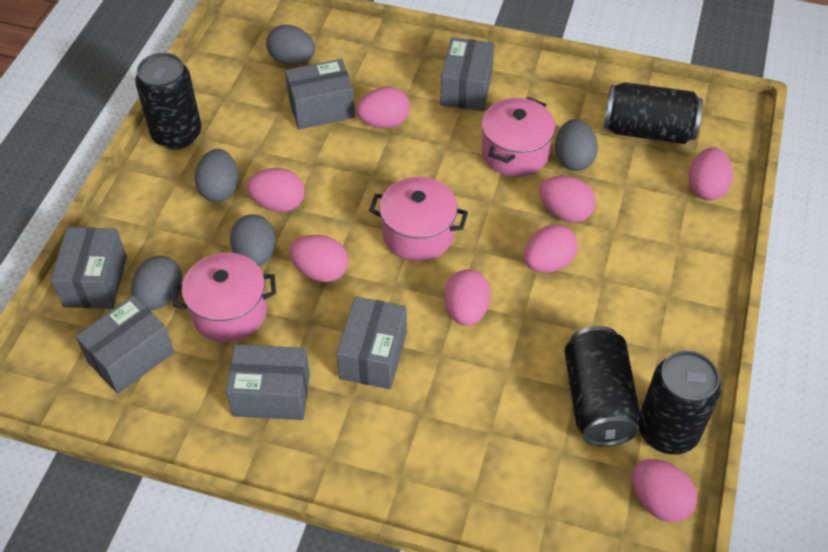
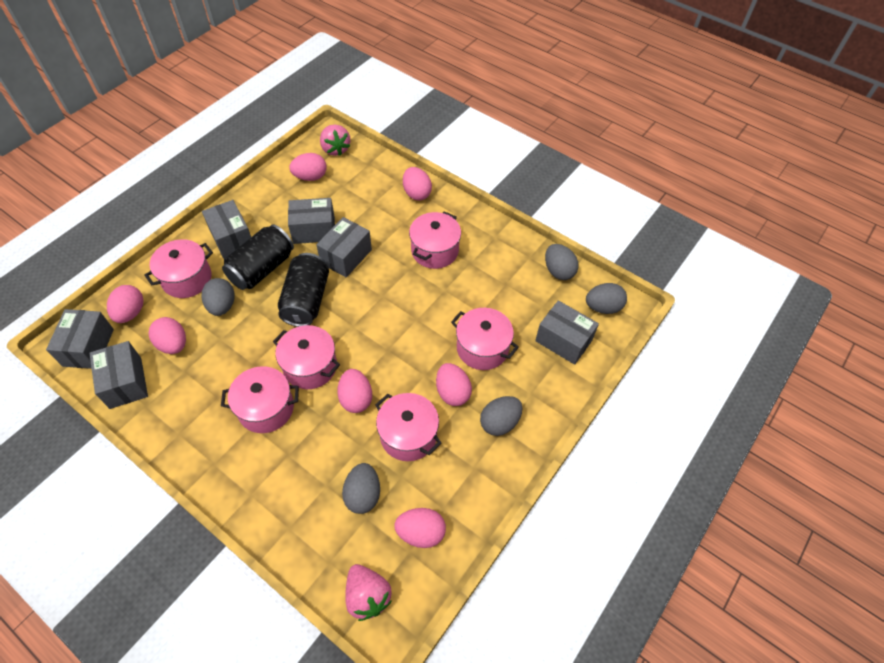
black can: [135,53,202,149] [564,326,641,447] [604,82,703,144] [638,351,721,455] = 4 -> [222,224,294,290] [278,253,329,327] = 2
pink egg: [247,168,305,212] [289,235,348,282] [356,87,410,128] [444,269,491,326] [524,224,578,273] [539,176,596,223] [632,459,697,522] [689,147,733,200] = 8 -> [107,285,143,323] [148,317,186,354] [289,153,326,181] [337,369,372,413] [394,508,446,548] [403,167,432,200] [436,363,472,406] = 7
pink pot: [173,253,276,343] [369,177,468,261] [482,97,555,177] = 3 -> [144,239,213,298] [221,366,299,433] [273,325,340,389] [375,393,442,461] [409,211,461,269] [451,308,519,370] = 6
pink strawberry: none = 0 -> [320,125,350,156] [345,564,392,621] = 2

